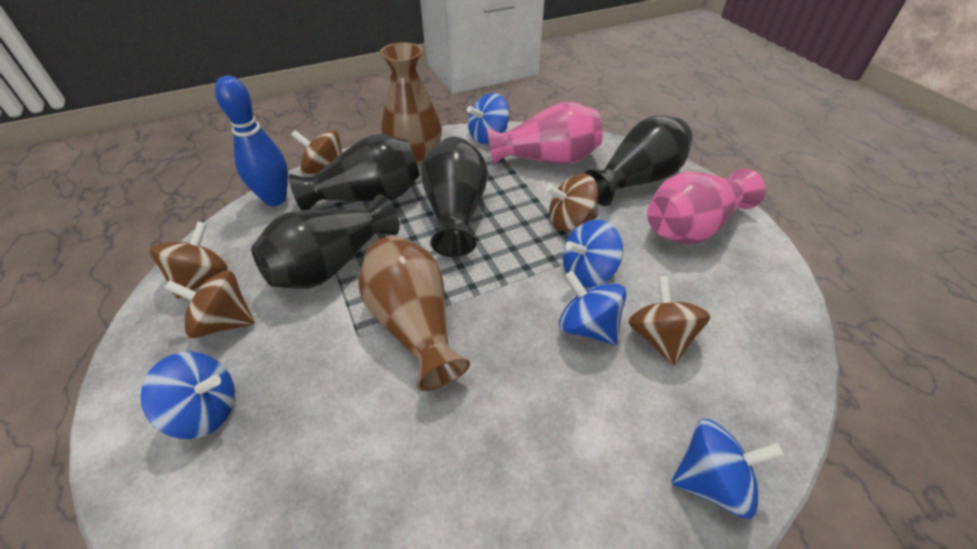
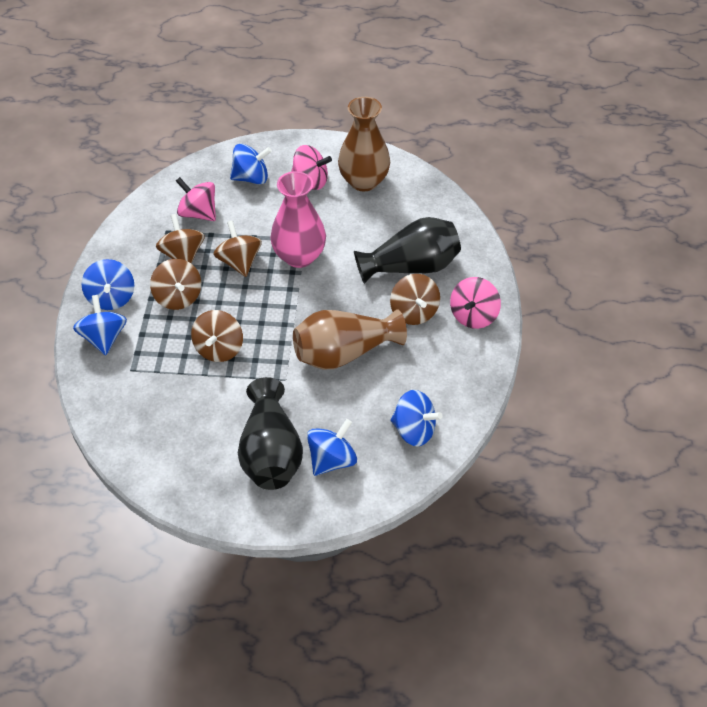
black vase: [251,194,400,289] [289,134,420,210] [421,137,488,257] [584,116,692,206] = 4 -> [238,377,303,490] [354,217,461,284] = 2
blue bowling pin: [215,76,288,206] = 1 -> none = 0
pink spinning top: none = 0 -> [176,177,216,221] [291,145,332,190] [450,277,501,329] = 3
pink vase: [487,101,603,166] [647,168,765,244] = 2 -> [270,171,326,268] = 1

